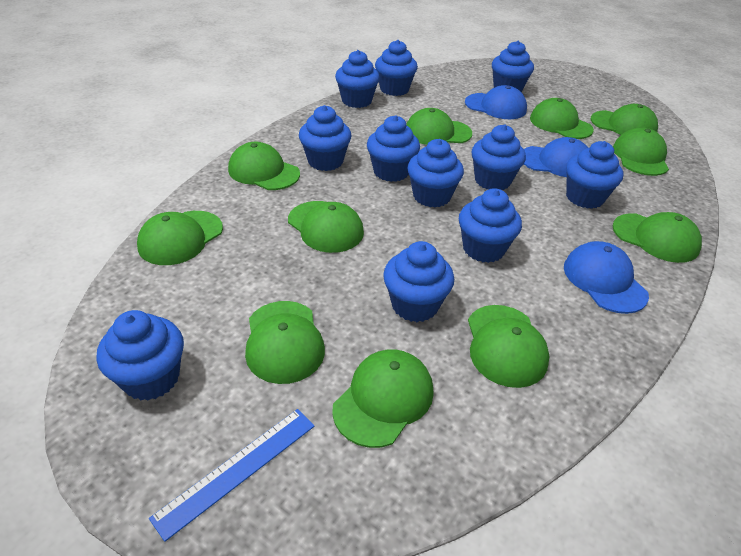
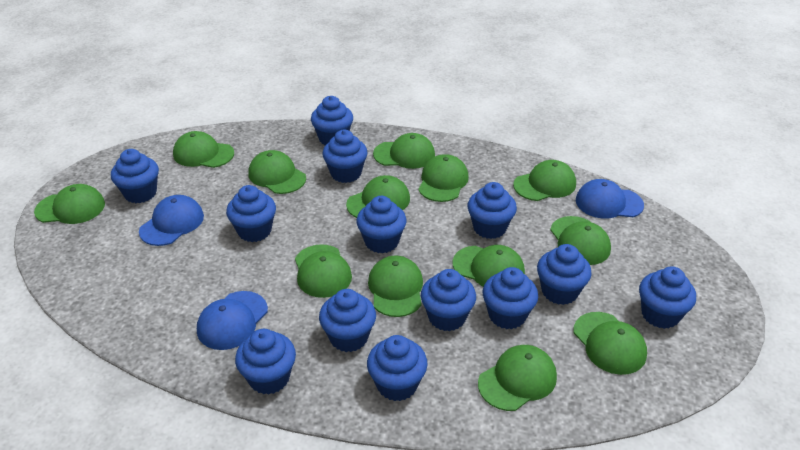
blue cupcake: [97,310,184,400] [299,105,351,171] [335,50,380,108] [367,115,420,182] [375,40,418,96] [383,241,454,322] [407,139,464,207] [459,188,522,263] [471,125,526,190] [492,41,534,92] [566,141,624,209] = 11 -> [111,149,159,203] [226,185,276,242] [235,329,296,395] [311,96,353,145] [319,289,376,352] [322,130,368,183] [356,196,407,254] [367,335,428,401] [421,269,476,331] [467,182,517,239] [483,267,538,329] [537,244,592,305] [639,267,696,329] = 13
blue ruler: [149,409,315,542] = 1 -> none = 0
green cap: [137,211,223,265] [228,142,300,190] [245,301,325,384] [288,201,364,253] [332,349,434,448] [406,108,472,145] [468,305,550,388] [530,98,594,139] [591,104,658,135] [613,127,669,176] [613,212,702,263] = 11 -> [34,184,105,224] [173,131,234,168] [249,150,306,194] [295,244,352,298] [346,175,410,218] [368,255,423,317] [373,133,435,169] [418,154,469,202] [453,245,525,287] [478,345,557,411] [513,160,576,201] [550,216,611,265] [573,312,647,375] = 13

